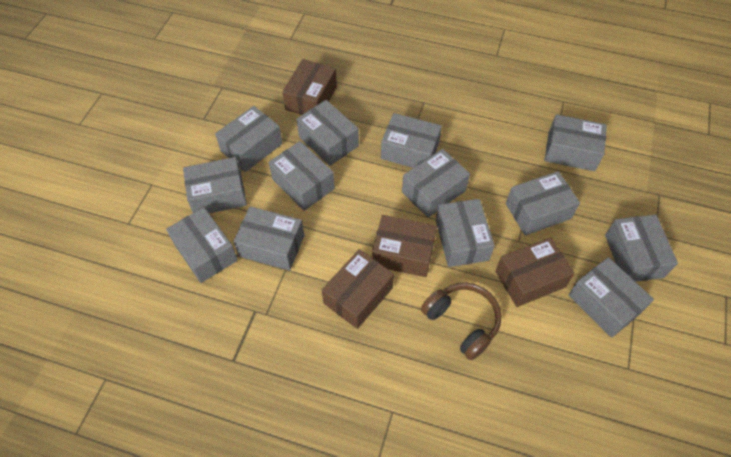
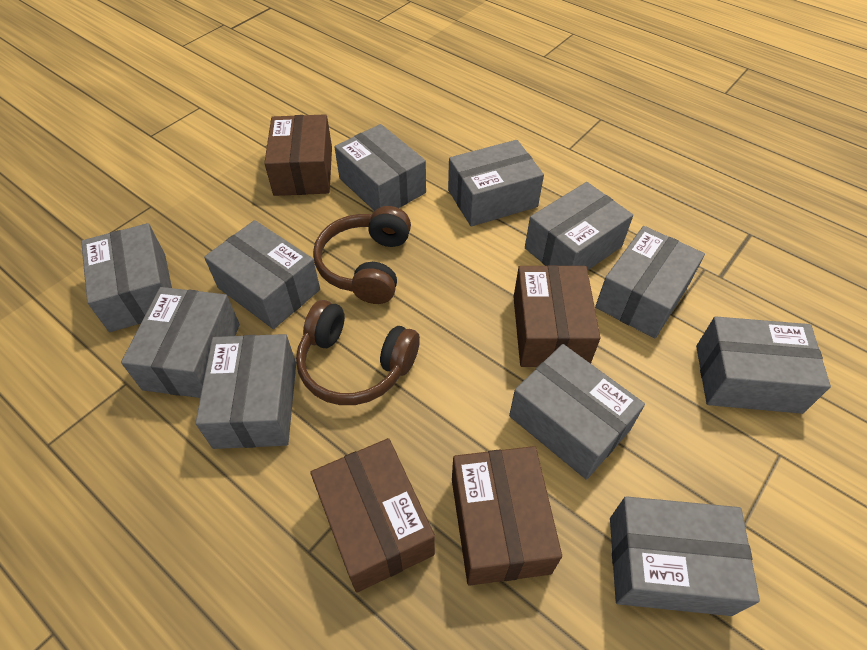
brown headphones: [421,283,501,360] = 1 -> [296,300,420,405] [313,206,411,304] = 2
grey box: [166,207,238,283] [183,157,247,213] [215,106,283,172] [233,206,304,270] [269,141,335,211] [296,100,359,166] [381,113,442,168] [402,149,470,218] [436,199,495,267] [506,171,580,235] [544,114,607,171] [568,257,654,338] [605,215,678,282] = 13 -> [81,223,172,332] [121,287,240,398] [195,334,296,449] [204,220,320,329] [334,124,426,211] [448,140,544,226] [509,344,645,480] [525,182,633,270] [595,226,705,338] [610,496,760,616] [696,316,831,414] = 11

